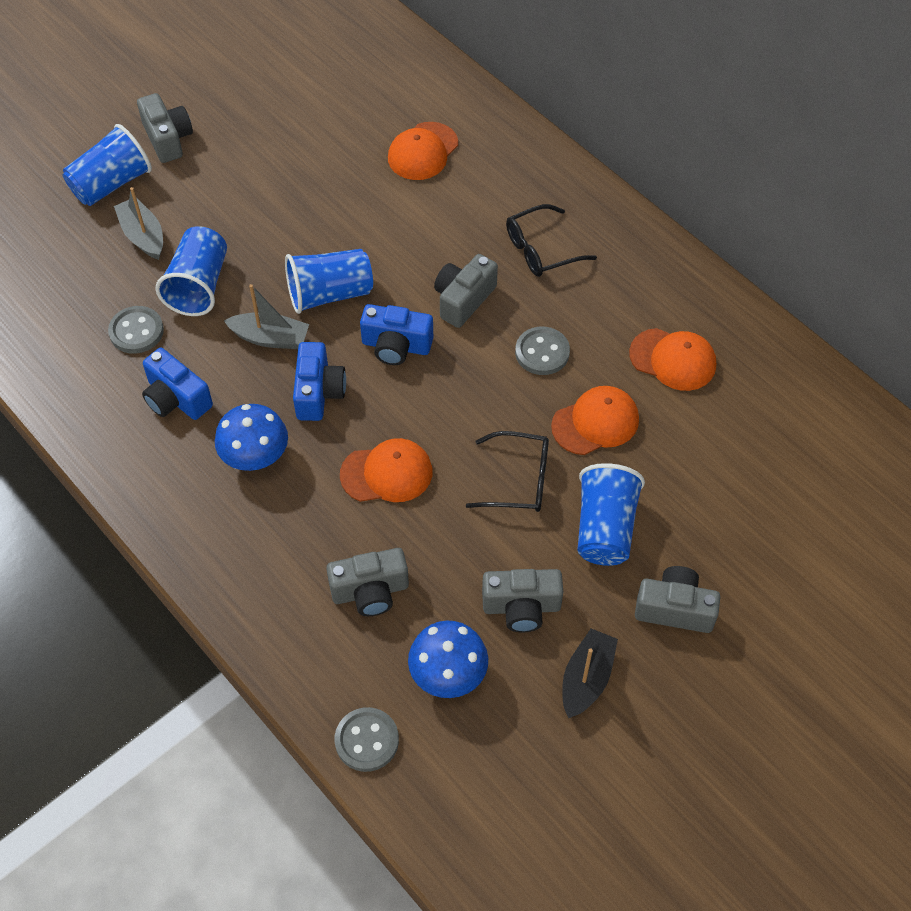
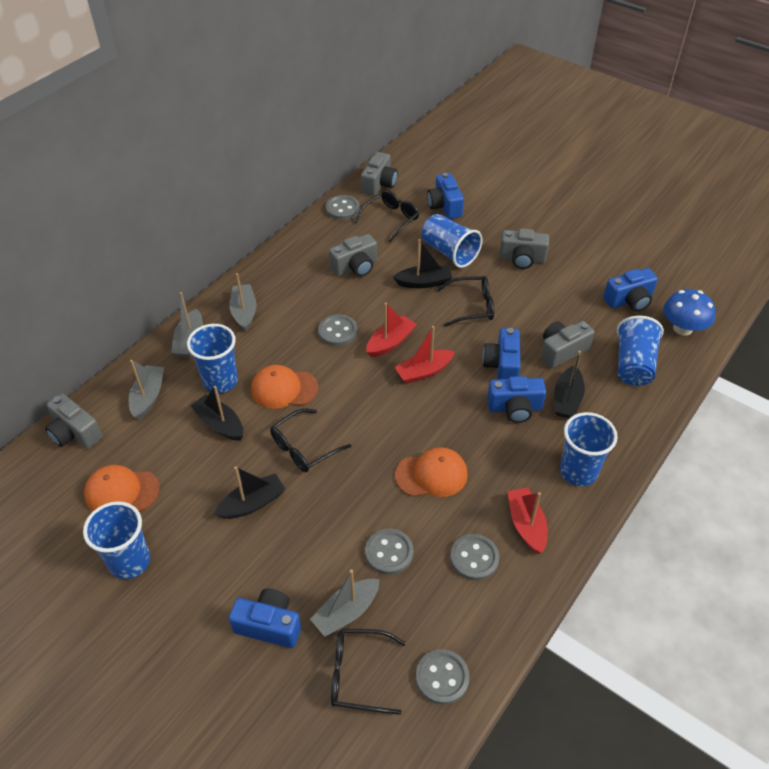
black boat: [562,628,618,718] = 1 -> [191,386,243,441] [214,466,285,519] [393,239,452,288] [554,351,585,418] = 4
black glasses: [466,431,549,512] [506,204,597,277] = 2 -> [270,408,351,472] [331,629,406,715] [355,190,419,243] [437,276,494,327] = 4
blue camera: [142,348,213,420] [293,342,346,421] [360,304,433,365] = 3 -> [229,588,301,648] [427,173,464,219] [482,328,521,379] [487,376,546,423] [603,268,658,312] = 5
blue cup: [63,124,152,206] [155,226,227,316] [285,249,373,314] [577,463,645,566] = 4 -> [83,501,150,579] [187,324,238,393] [422,214,482,268] [560,412,618,486] [617,316,664,386] = 5
blue mushroom: [215,404,288,471] [408,620,488,698] = 2 -> [664,289,716,336] = 1
grey boat: [114,187,163,260] [224,284,309,349] = 2 -> [129,360,164,420] [171,292,203,358] [229,273,257,331] [310,569,380,637] = 4
grey button: [108,306,164,354] [335,707,399,772] [515,327,570,375] = 3 -> [318,314,358,346] [326,195,360,220] [365,529,414,575] [416,649,470,705] [450,534,499,581] = 5
orange cap: [340,438,432,502] [388,122,458,180] [551,386,639,455] [629,328,716,391] = 4 -> [84,465,160,512] [251,365,318,409] [395,447,468,497] = 3
red boat: none = 0 -> [366,303,417,357] [394,326,455,384] [507,487,548,554] = 3

